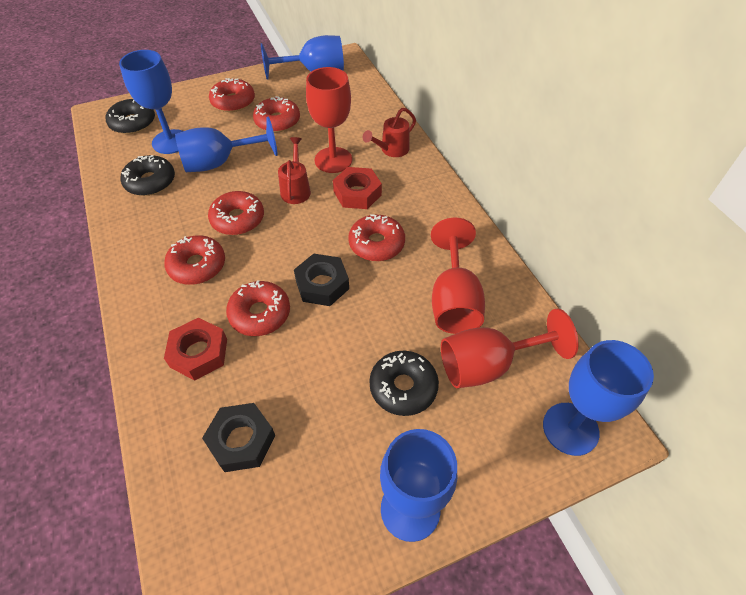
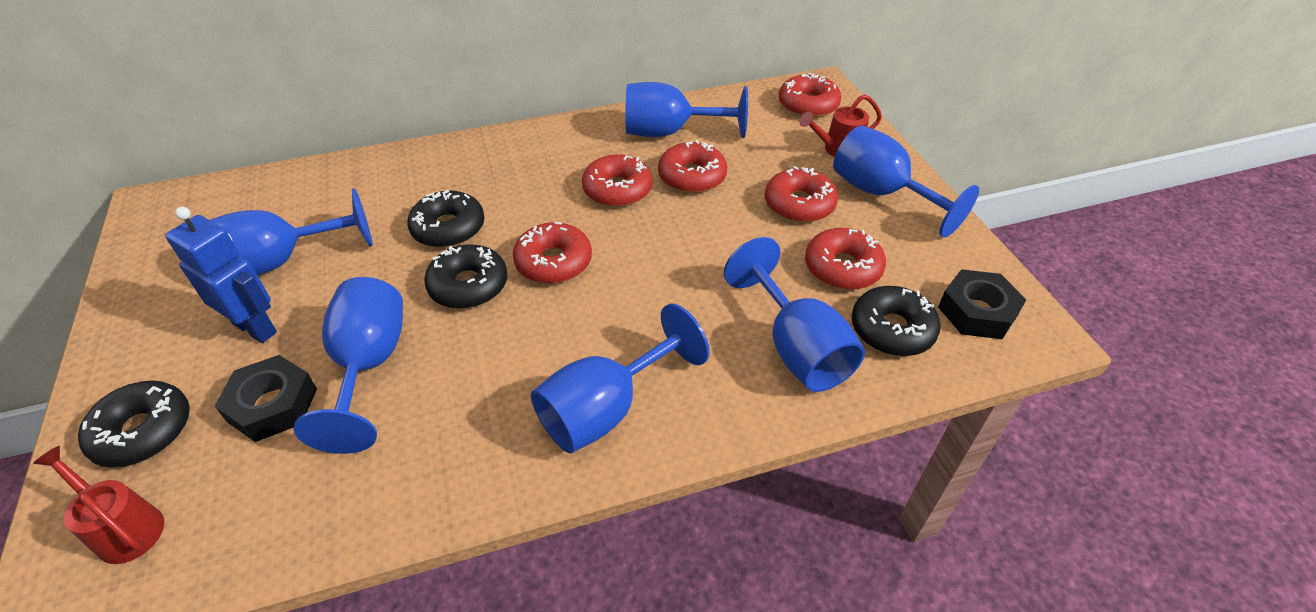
black donut: [106,99,155,134] [121,155,175,196] [369,351,439,416] = 3 -> [78,380,190,468] [407,190,485,248] [424,244,507,309] [852,286,941,356] = 4
blue goblet: [119,50,183,154] [175,117,278,172] [261,35,344,80] [380,429,457,542] [543,340,654,456] = 5 -> [210,188,373,275] [293,277,403,454] [531,304,710,453] [625,82,748,138] [724,237,865,392] [833,126,979,238] = 6
blue robot: none = 0 -> [165,207,277,343] = 1
red goblet: [306,67,352,173] [431,218,485,334] [441,309,579,388] = 3 -> none = 0
red nut: [164,318,227,381] [333,167,382,209] = 2 -> none = 0

